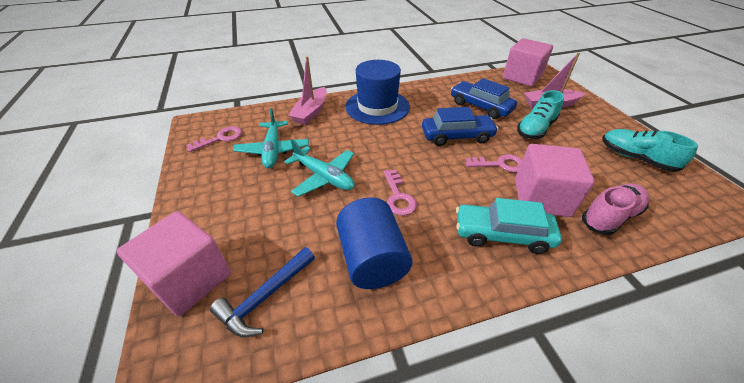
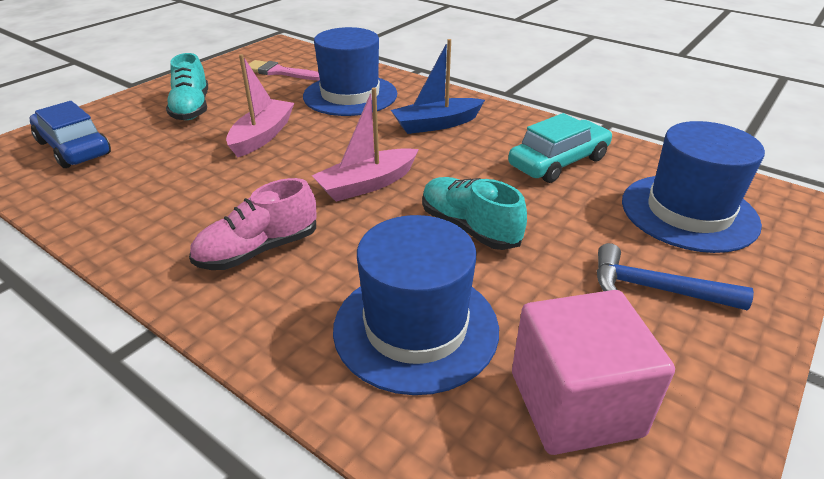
blue boat: none = 0 -> [391,39,485,134] = 1
blue car: [422,107,498,146] [451,78,517,119] = 2 -> [30,101,111,168] = 1
blue cylinder: [336,197,412,289] = 1 -> none = 0
blue hat: [346,60,410,125] = 1 -> [303,27,397,116] [333,215,499,395] [622,121,765,253] = 3
pink brush: none = 0 -> [249,60,320,80] = 1
pink cube: [117,211,231,316] [503,38,553,87] [515,144,595,217] = 3 -> [512,290,675,455] = 1
pink key: [186,126,242,152] [384,170,417,216] [466,154,522,172] = 3 -> none = 0
turquoise plane: [233,108,309,168] [284,139,355,197] = 2 -> none = 0

